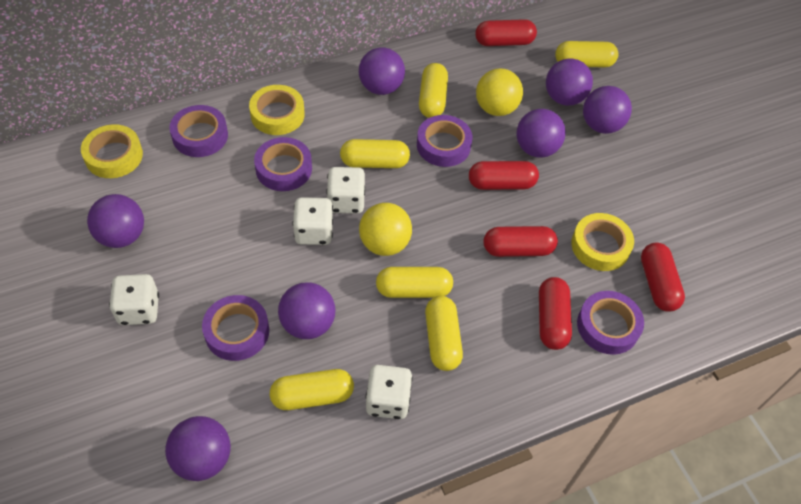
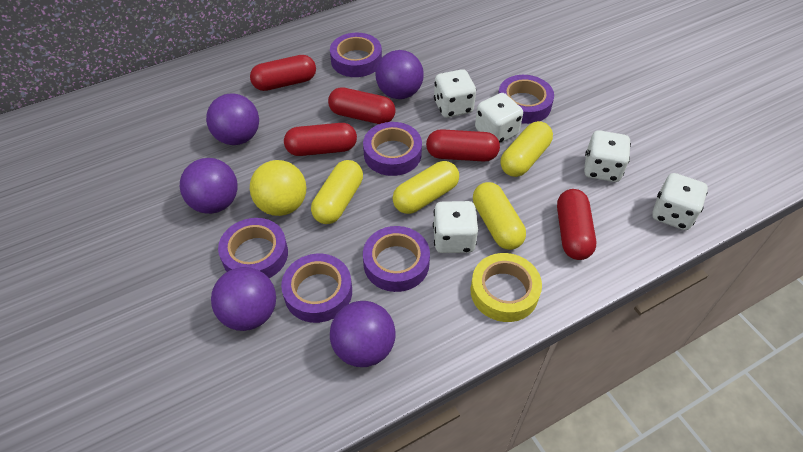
purple ball: [87,194,144,248] [165,416,231,481] [278,282,335,339] [359,48,405,95] [516,109,566,158] [546,58,593,106] [583,86,632,134] = 7 -> [180,158,238,214] [206,93,259,145] [211,267,276,331] [330,301,396,367] [376,50,424,99] = 5
purple tape: [169,105,228,157] [202,295,269,361] [254,137,312,191] [417,115,472,167] [577,291,644,355] = 5 -> [218,218,288,278] [281,254,352,323] [330,33,382,77] [363,122,422,176] [363,226,430,292] [498,75,554,124] = 6
white dice: [109,274,159,325] [292,197,333,245] [326,167,365,214] [365,365,413,419] = 4 -> [433,201,478,253] [434,69,476,118] [475,93,523,143] [584,130,631,182] [652,173,708,230] = 5
yellow ball: [359,203,412,256] [476,68,523,116] = 2 -> [250,160,306,216] = 1
yellow capsule: [270,369,354,410] [340,139,410,168] [376,267,453,298] [419,63,448,118] [425,296,463,371] [555,41,618,67] = 6 -> [311,160,363,224] [393,161,459,214] [473,182,526,250] [501,121,553,177] = 4
yellow tape: [81,124,143,178] [249,85,305,135] [571,213,634,271] = 3 -> [470,253,542,322] = 1

